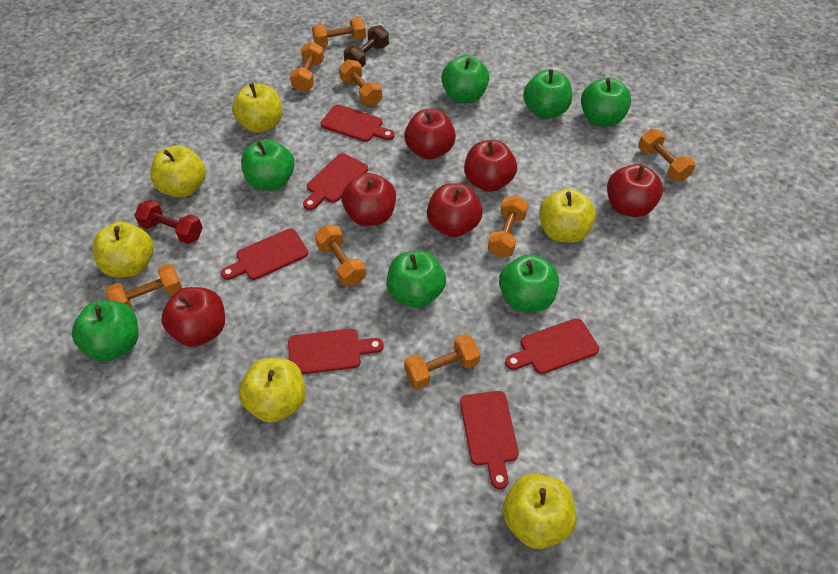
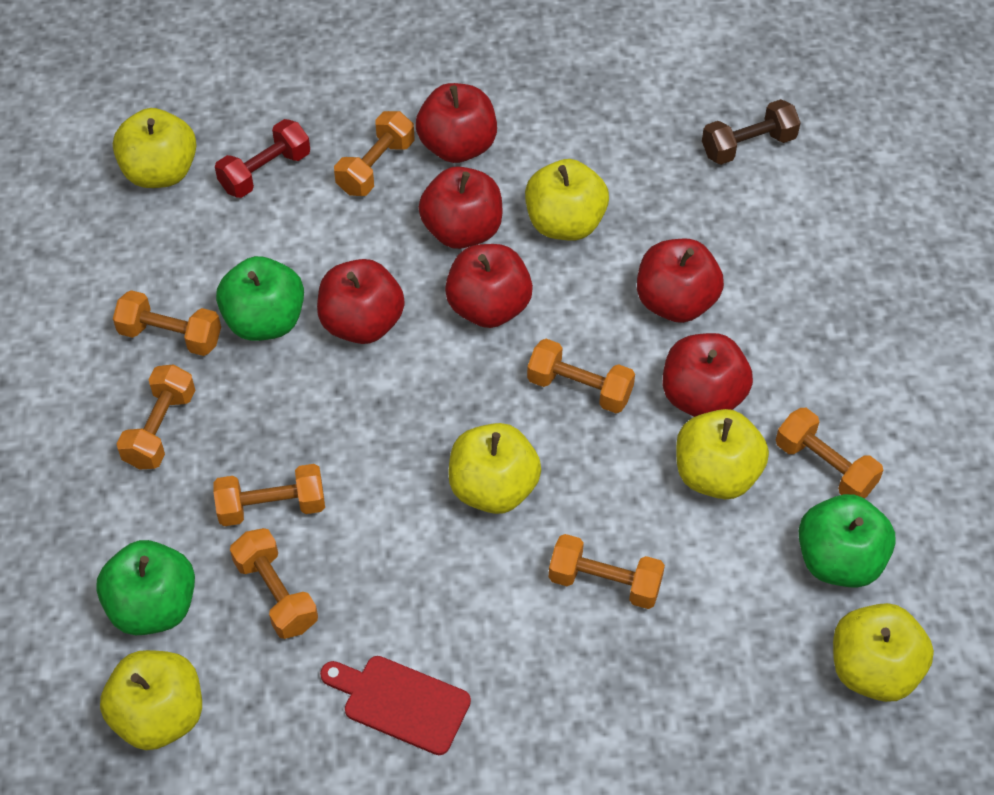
green apple: [72,301,139,361] [241,139,295,191] [387,250,446,308] [441,55,489,103] [499,254,559,312] [523,69,572,119] [581,78,631,127] = 7 -> [96,540,195,635] [216,256,304,341] [799,494,896,588] = 3
red cutting board: [221,229,308,280] [288,329,384,374] [303,153,368,210] [321,104,395,142] [460,391,519,489] [505,318,599,374] = 6 -> [320,656,471,755] = 1

